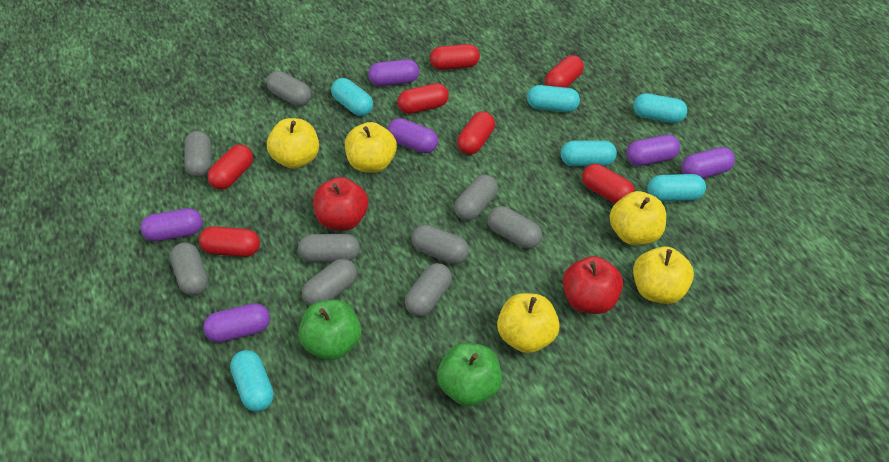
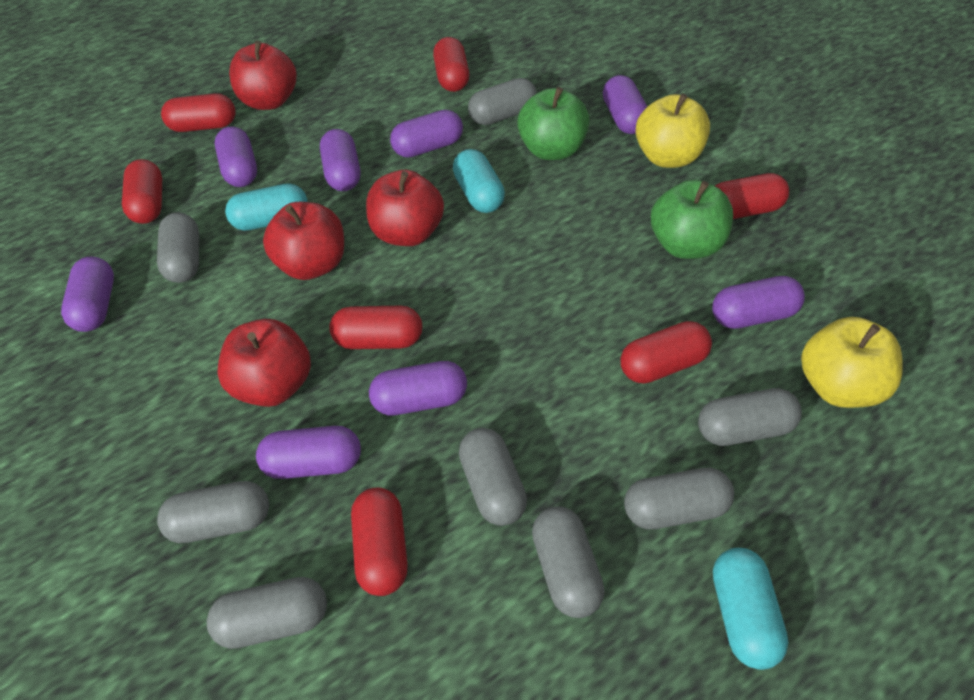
grey capsule: [170,243,208,295] [184,131,211,177] [267,71,311,106] [298,234,360,262] [302,259,357,306] [405,263,452,316] [412,225,469,264] [454,174,498,221] [487,206,542,249] = 9 -> [157,213,199,283] [157,481,269,543] [207,577,327,649] [459,428,527,526] [468,78,537,125] [532,506,605,618] [624,468,734,529] [698,388,802,446] = 8
purple capsule: [141,208,203,242] [203,303,270,343] [368,59,419,86] [387,118,438,153] [626,135,680,166] [681,147,735,178] = 6 -> [61,257,114,332] [215,126,257,187] [256,426,361,479] [320,129,360,191] [369,361,467,416] [390,110,463,158] [603,75,647,134] [712,276,805,329] = 8
red apple: [313,177,368,231] [563,256,623,314] = 2 -> [217,319,311,407] [229,41,296,110] [263,202,344,280] [366,170,444,246] = 4
turquoise capsule: [230,350,274,412] [331,78,373,116] [527,85,580,112] [561,140,617,166] [633,93,687,123] [647,174,706,202] = 6 -> [225,183,308,231] [453,149,505,213] [713,548,788,670] = 3
yellow apple: [267,118,319,169] [345,122,397,173] [497,293,560,353] [609,191,666,245] [633,247,694,304] = 5 -> [636,93,710,168] [801,317,903,408] = 2

